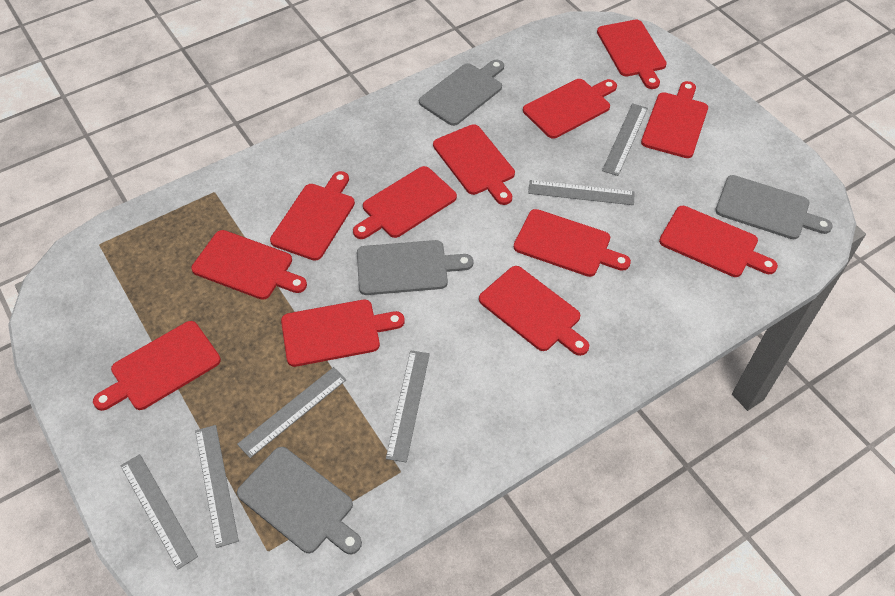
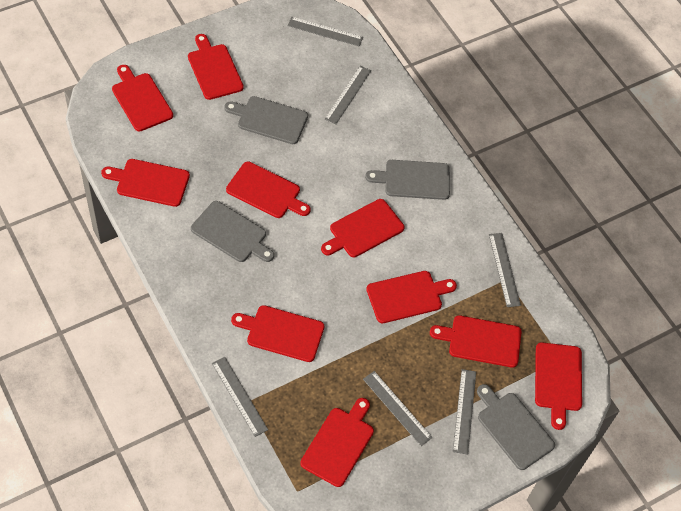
red cutting board: [93,321,221,411] [191,230,307,300] [270,171,355,261] [281,300,405,367] [353,166,457,239] [433,124,515,205] [479,266,589,356] [514,209,631,277] [523,79,617,139] [597,20,667,89] [641,81,708,158] [659,206,778,277] = 12 -> [101,159,190,207] [112,65,173,132] [188,34,244,100] [226,161,311,218] [231,305,325,362] [300,398,374,487] [321,199,405,257] [366,271,457,323] [430,315,522,368] [535,342,582,430] = 10

